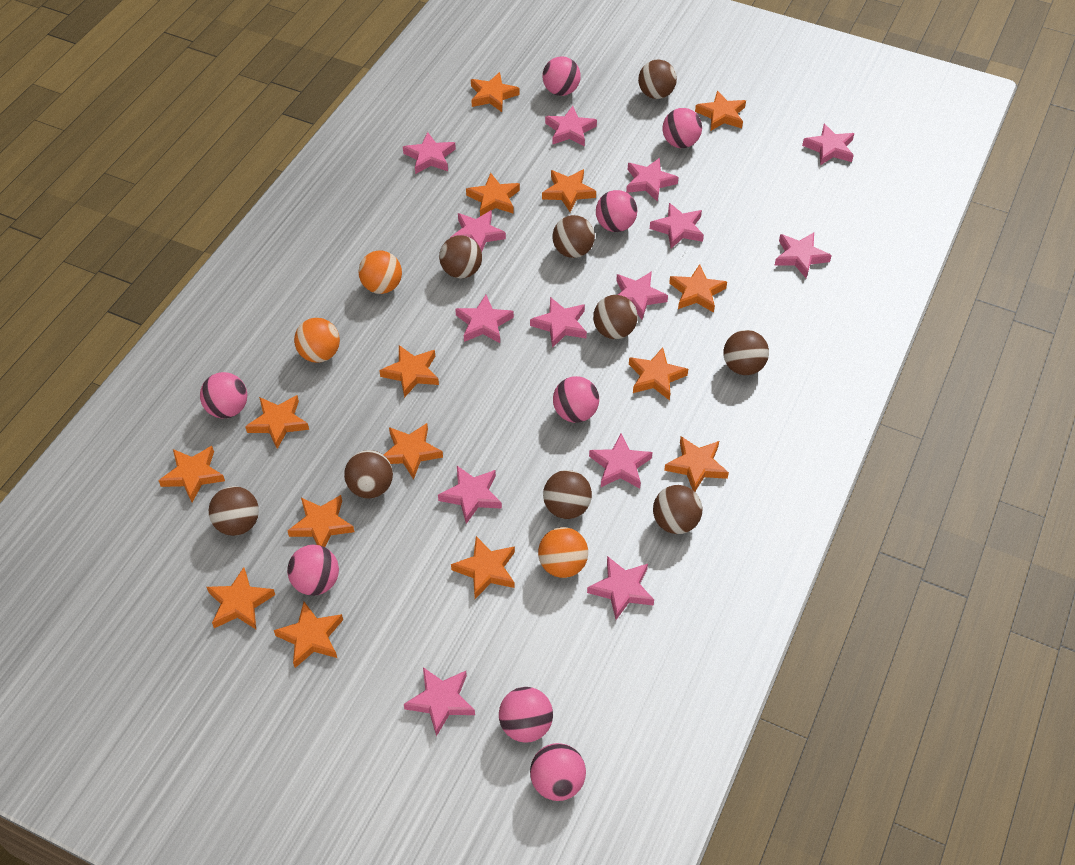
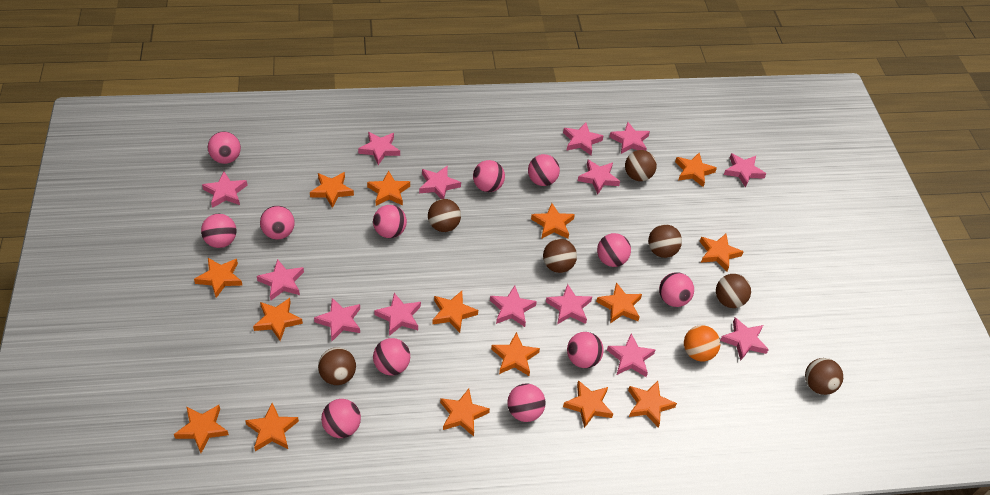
brown ball: [209,486,259,536] [344,450,393,499] [439,235,482,279] [543,470,592,519] [553,215,595,258] [593,295,638,339] [638,60,677,99] [653,485,703,534] [723,330,769,375] = 9 -> [318,347,356,385] [428,199,461,232] [543,239,577,273] [625,150,657,181] [648,224,682,258] [716,274,751,308] [805,358,843,395] = 7
orange ball: [294,318,340,363] [358,250,402,294] [538,527,588,578] = 3 -> [684,325,720,361] = 1
pink ball: [200,372,247,418] [287,545,339,596] [499,687,553,743] [530,743,586,801] [543,56,581,96] [553,376,599,423] [596,190,637,232] [662,108,702,148] = 8 -> [201,214,236,248] [208,131,241,164] [260,206,295,240] [321,399,361,438] [373,205,407,238] [373,338,410,375] [473,160,505,192] [507,383,546,422] [528,154,560,186] [567,332,604,368] [597,233,631,267] [659,272,694,307] = 12

